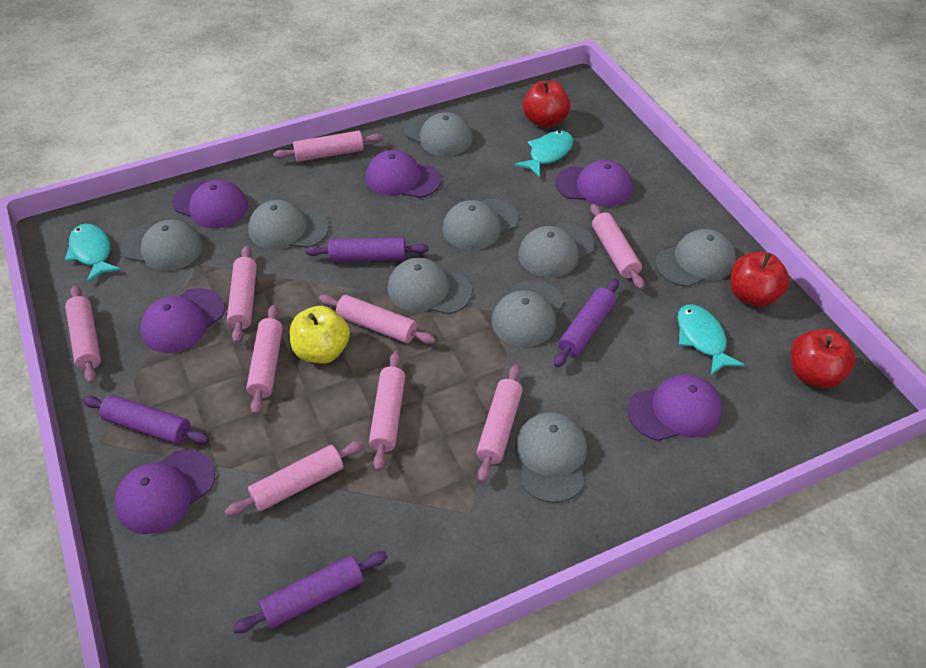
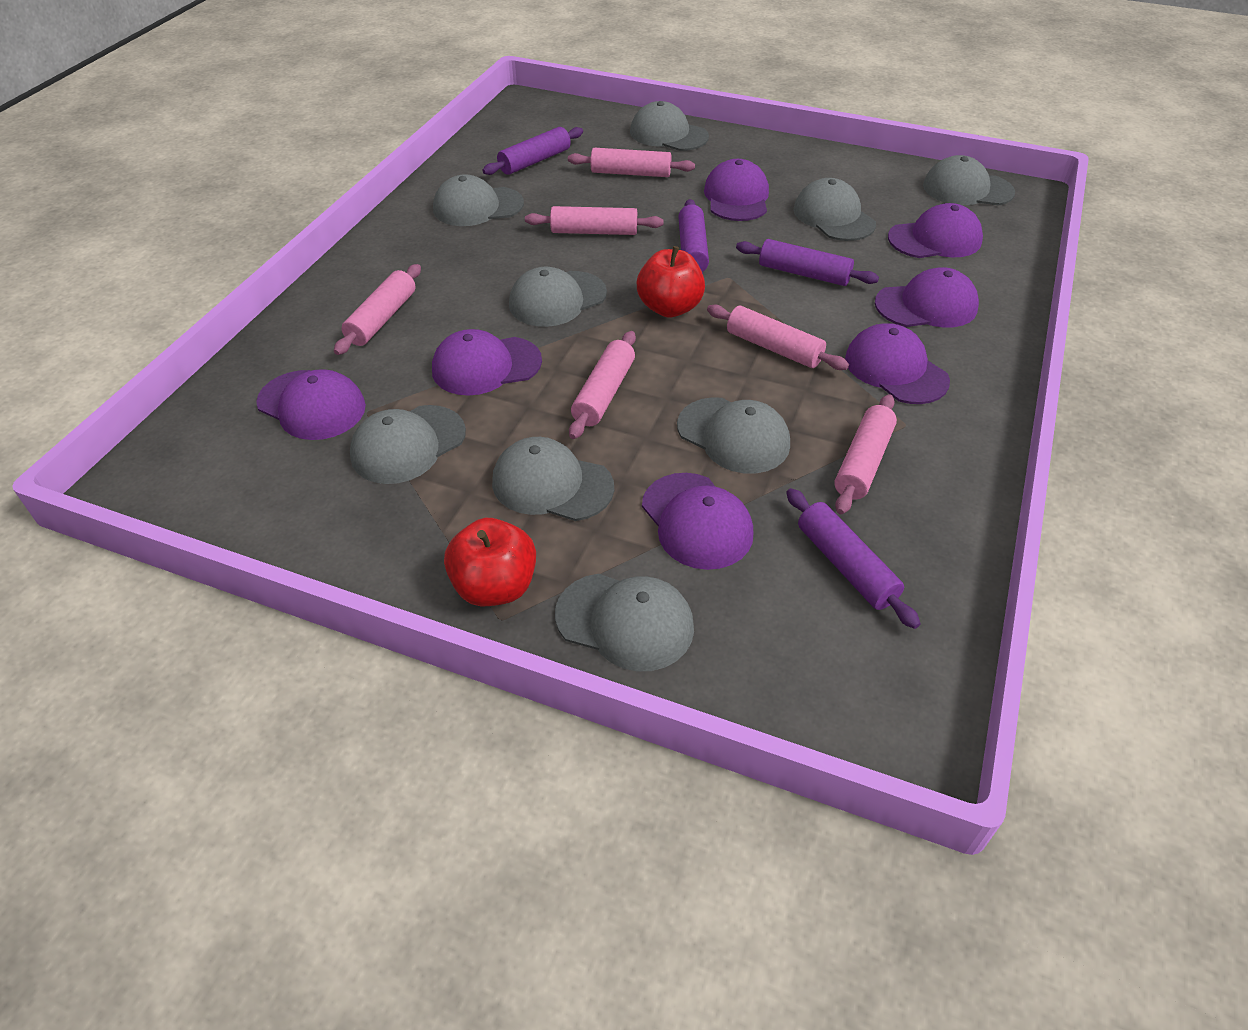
pink rolling pin: [65,285,101,384] [225,441,364,516] [227,246,257,343] [246,305,283,415] [273,131,383,162] [319,294,436,344] [369,351,405,471] [476,364,523,483] [590,204,644,289] = 9 -> [334,264,421,355] [525,206,664,235] [568,148,695,177] [569,331,636,439] [707,304,849,370] [834,394,897,514] = 6
purple cap: [114,449,215,534] [140,288,225,353] [172,180,248,228] [366,150,441,198] [555,160,633,207] [627,374,722,441] = 6 -> [256,369,366,440] [432,329,542,396] [642,473,754,570] [704,159,769,221] [845,323,950,404] [875,267,979,328] [888,203,983,258] = 7
red apple: [523,81,571,128] [730,252,790,307] [791,329,855,388] = 3 -> [444,518,536,606] [637,246,705,318] = 2
turquoise fish: [65,224,121,283] [514,131,573,178] [677,304,744,375] = 3 -> none = 0
yellow apple: [290,306,350,363] = 1 -> none = 0

